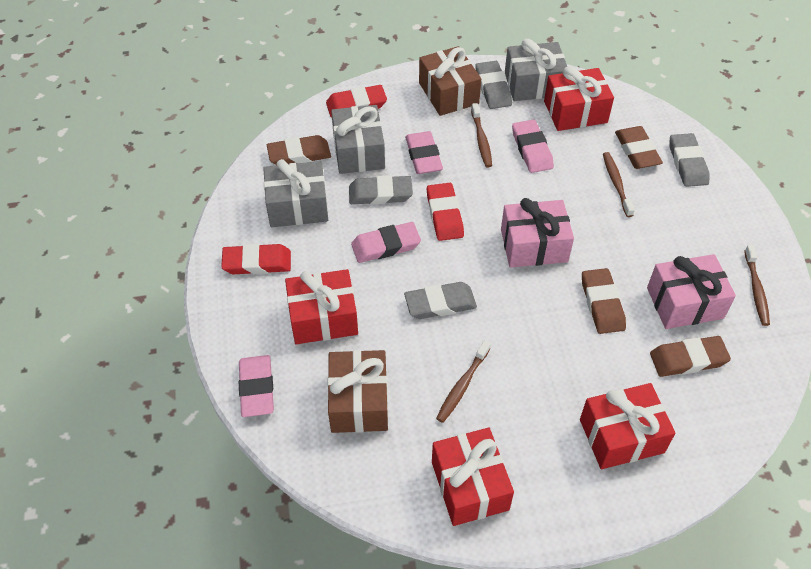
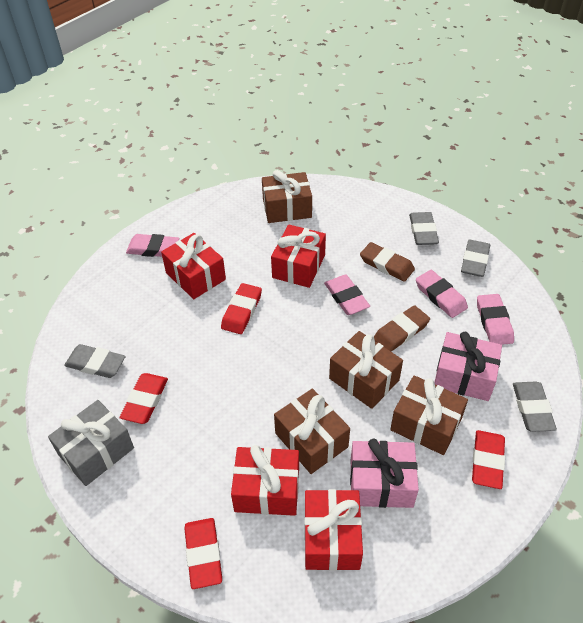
brown eraser: [267,135,331,165] [582,268,626,334] [615,126,663,169] [650,336,731,377] = 4 -> [360,242,415,282] [374,305,430,352] = 2
brown gift: [327,350,388,433] [419,46,481,116] = 2 -> [262,170,312,223] [274,389,350,474] [329,331,403,409] [390,375,468,455] = 4
brown toothbrush: [436,340,491,423] [471,103,492,168] [603,152,635,217] [744,245,770,326] = 4 -> none = 0
grey gift: [263,159,328,227] [331,105,385,174] [505,39,567,101] = 3 -> [48,400,134,486] = 1
red eraser: [221,244,291,274] [326,85,387,117] [427,183,464,241] = 3 -> [120,373,168,424] [184,518,222,589] [221,283,262,334] [472,430,505,489] = 4

